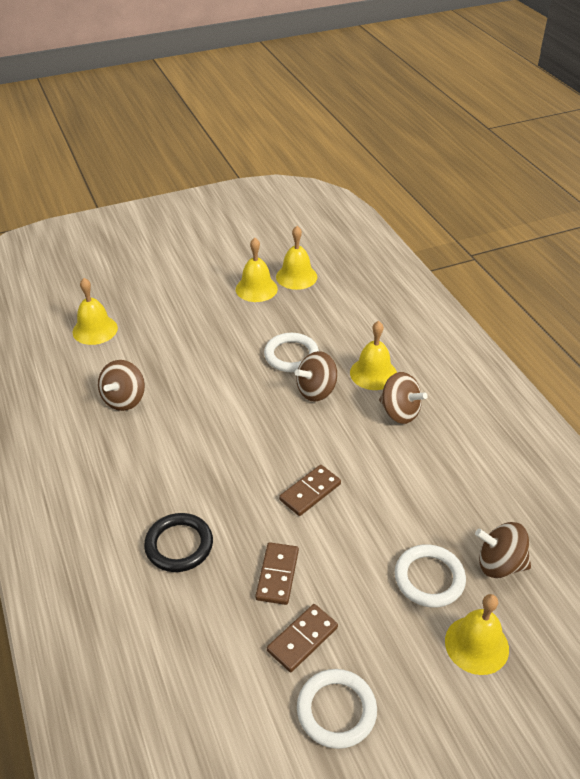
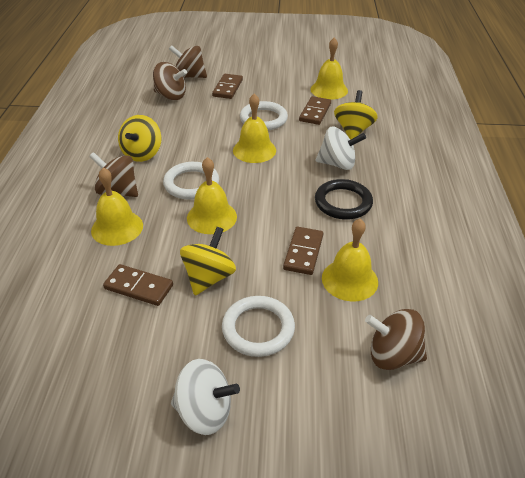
brown domino: [255,542,299,605] [267,604,338,672] [279,465,341,516] = 3 -> [103,264,173,306] [212,74,243,99] [283,227,323,275] [299,96,331,125] = 4
white spinning top: none = 0 -> [171,359,240,435] [316,127,366,170] = 2
yellow spinning top: none = 0 -> [118,115,161,162] [180,227,236,295] [334,90,378,140] = 3

